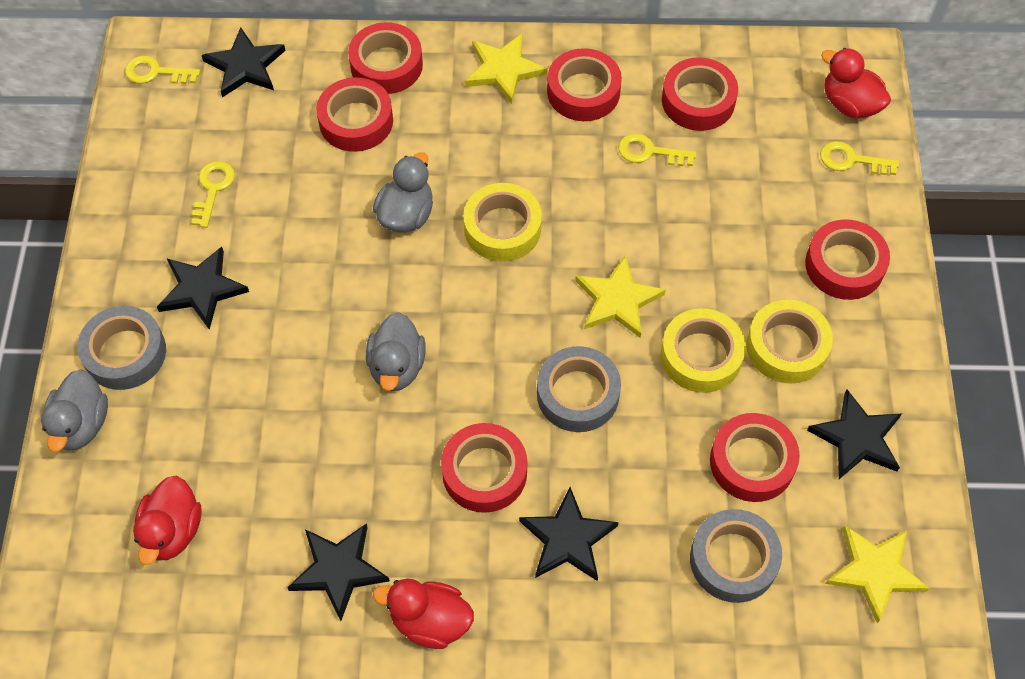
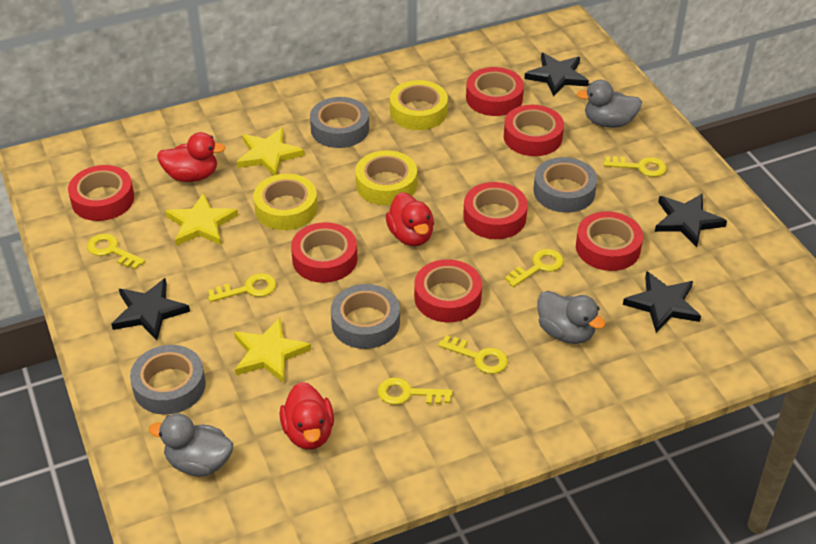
black star: [157,247,249,330] [202,27,286,97] [287,523,390,621] [519,487,619,581] [807,389,902,479] = 5 -> [111,278,190,340] [524,53,589,97] [623,271,701,333] [655,193,727,247] = 4
grey tape: [77,306,166,390] [537,346,621,432] [690,509,782,603] = 3 -> [130,345,206,415] [310,97,369,148] [331,284,400,349] [533,157,597,213] = 4
yellow key: [125,56,200,84] [191,161,235,228] [618,133,696,166] [820,141,899,175] = 4 -> [87,233,145,270] [208,273,276,302] [378,377,453,405] [438,335,508,374] [505,249,564,287] [603,156,667,177] = 6

